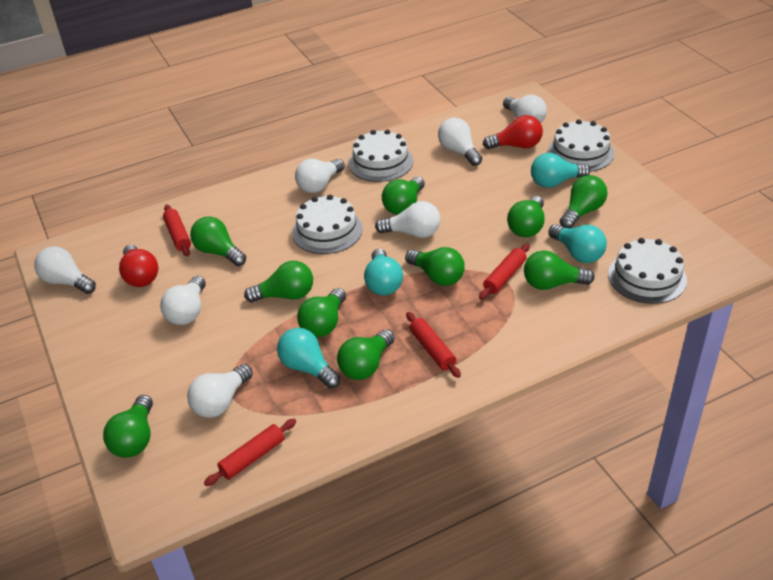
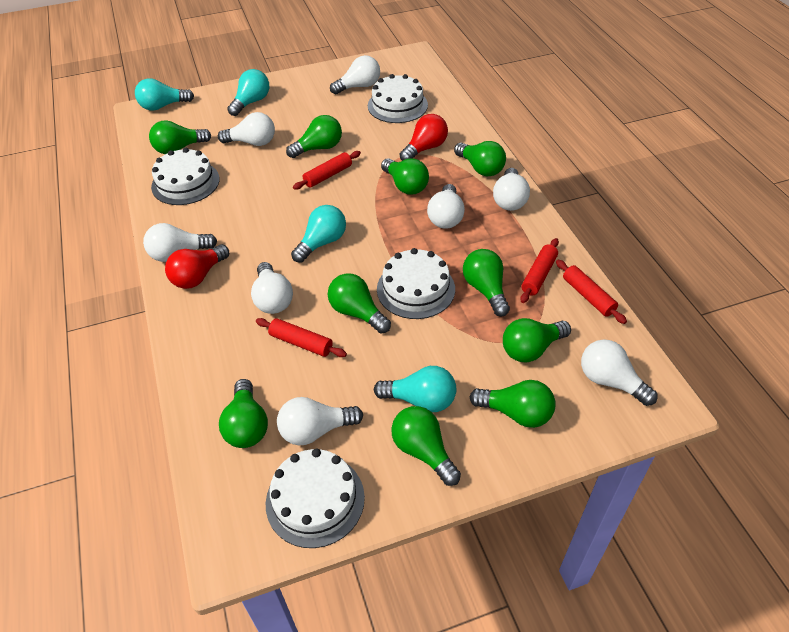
white light bulb: [34,246,96,294] [160,276,206,325] [187,364,253,418] [295,159,345,193] [375,201,441,238] [438,118,482,166] [503,95,547,123] = 7 -> [143,223,217,262] [218,112,275,146] [251,262,293,314] [277,397,363,445] [330,55,380,94] [427,184,465,229] [493,168,530,211] [581,339,657,406] = 8

